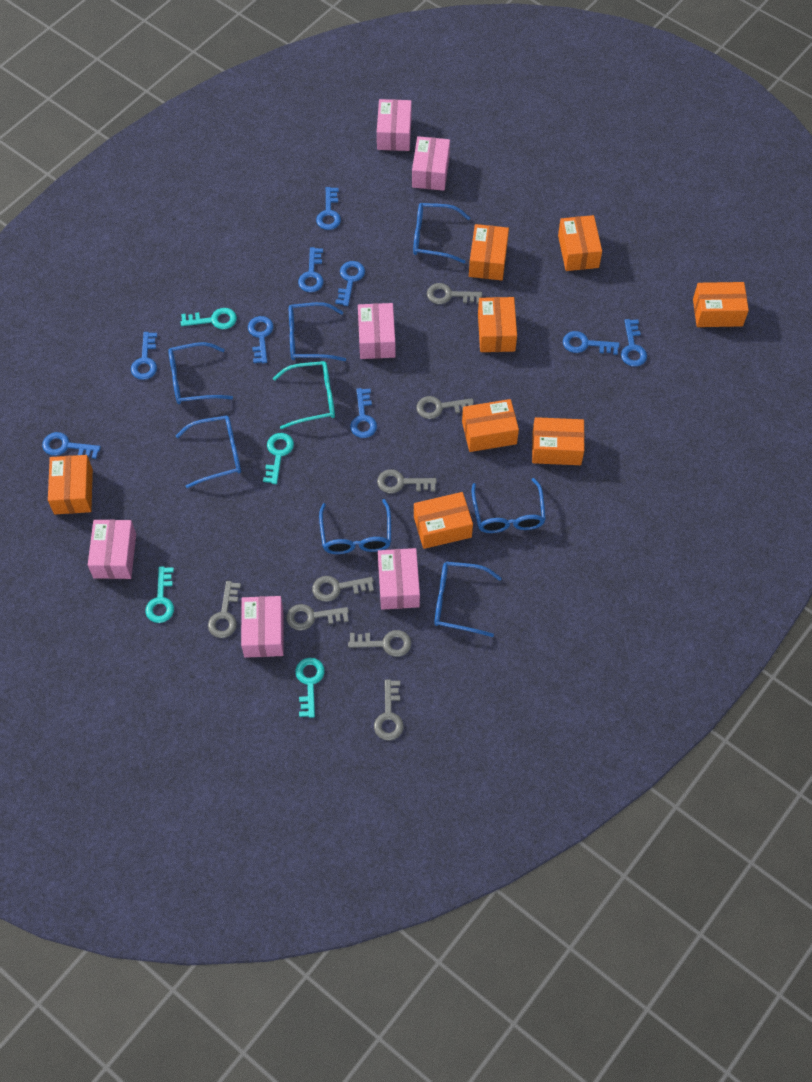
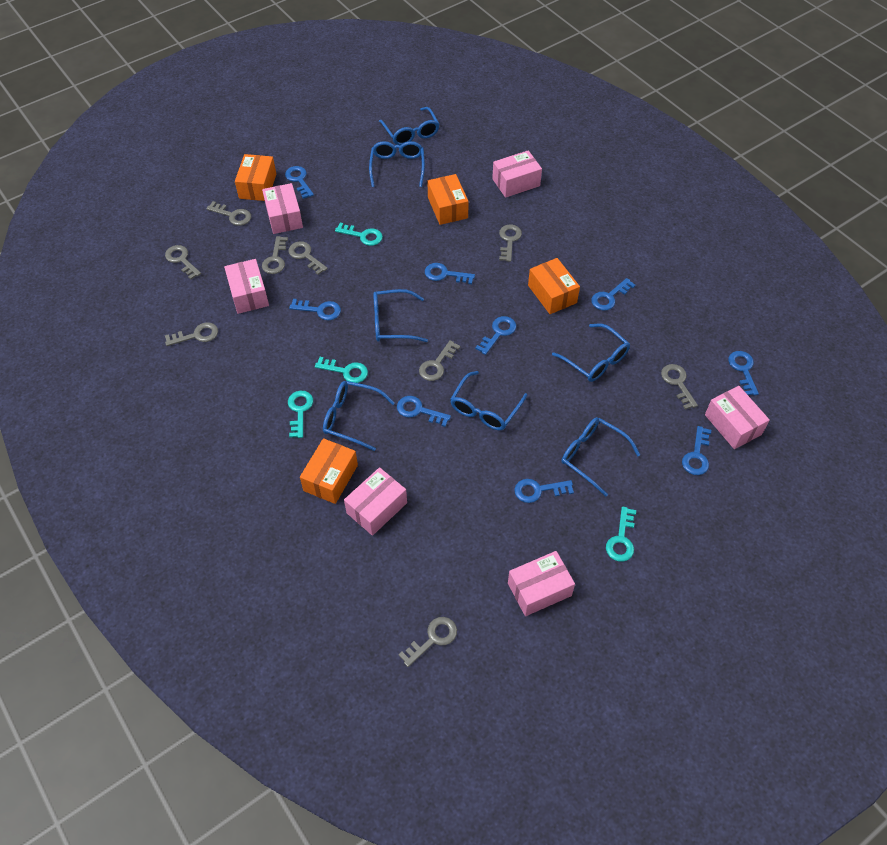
grey key: [208,581,241,638] [287,604,349,630] [312,576,374,602] [348,630,411,657] [374,679,404,741] [377,469,437,493] [416,396,474,419] [427,283,482,304] = 8 -> [165,245,201,280] [165,322,218,346] [206,201,251,226] [262,236,288,274] [288,241,328,275] [398,617,457,667] [419,340,460,381] [499,224,522,262] [661,364,698,410] = 9
orange box: [48,455,93,514] [414,492,473,549] [462,399,519,452] [469,224,509,280] [478,297,517,352] [532,417,585,465] [558,215,602,271] [693,282,749,327] = 8 -> [235,154,276,201] [300,438,358,504] [427,174,469,225] [528,258,580,314] = 4
turquoise glasses: [273,361,335,429] = 1 -> none = 0

